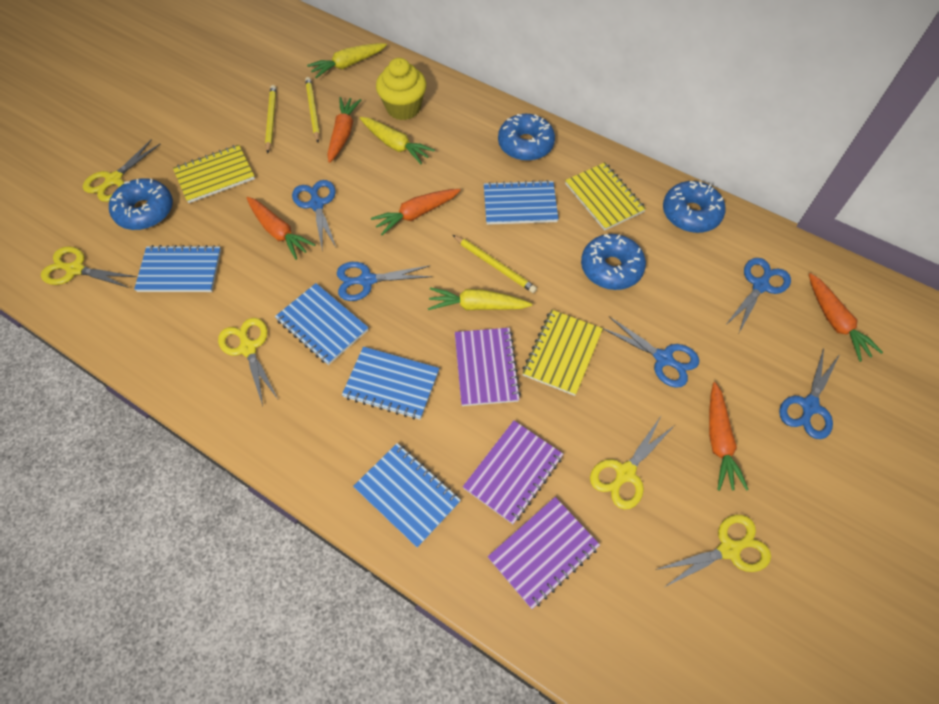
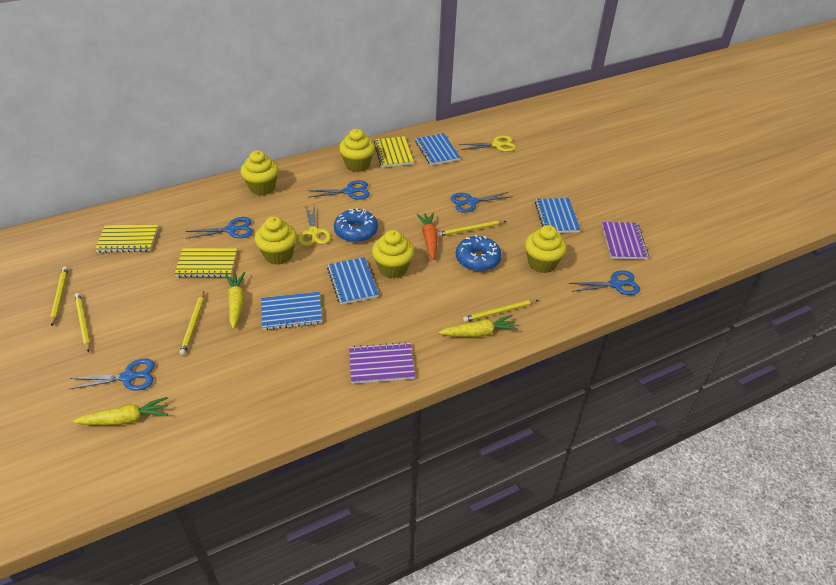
blue donut: [109,178,173,230] [498,114,555,161] [581,234,646,290] [663,181,725,233] = 4 -> [334,208,378,242] [456,235,501,271] = 2
blue notebook: [134,245,221,292] [275,283,369,365] [342,347,439,420] [353,443,461,548] [484,180,558,225] = 5 -> [261,292,323,330] [327,257,379,305] [415,133,461,165] [535,198,580,233] = 4
orange carrot: [247,197,315,260] [327,97,361,163] [371,189,461,235] [709,382,749,491] [809,273,883,362] = 5 -> [416,213,438,260] = 1
purple notebook: [455,328,521,406] [463,421,563,524] [488,497,600,609] = 3 -> [349,342,415,384] [602,222,649,259] = 2
yellow cupcake: [376,58,426,120] = 1 -> [241,150,279,195] [255,216,297,265] [339,129,375,172] [372,230,414,278] [525,225,567,273] = 5
yellow pencil: [265,85,276,154] [305,77,320,143] [453,235,537,293] = 3 -> [50,267,68,326] [75,293,90,352] [179,291,204,355] [437,221,506,237] [463,300,538,322] = 5
yellow scissors: [41,246,137,288] [83,139,160,202] [218,318,278,406] [590,416,675,509] [655,515,771,587] = 5 -> [298,203,331,246] [459,135,516,152] = 2

